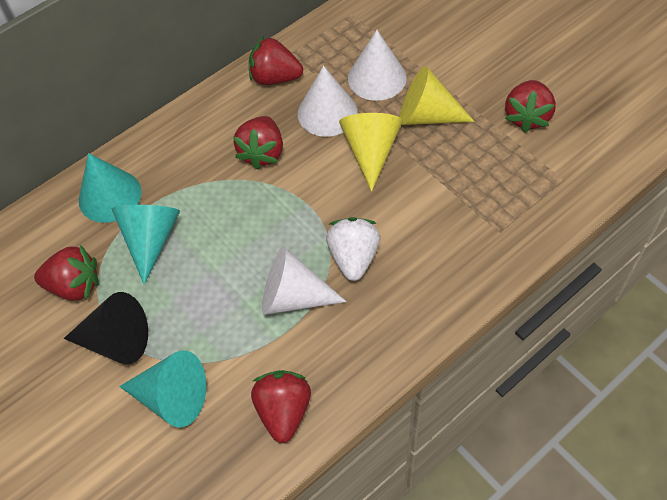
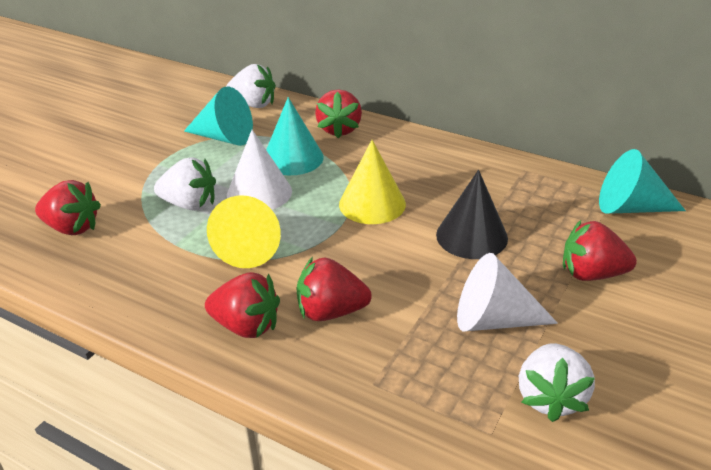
white cone: [262,247,347,315] [298,66,358,137] [348,30,406,101] = 3 -> [227,130,292,210] [457,253,558,332] = 2
white strawberry: [326,217,380,281] = 1 -> [154,157,216,211] [226,64,276,108] [519,343,595,422] = 3

